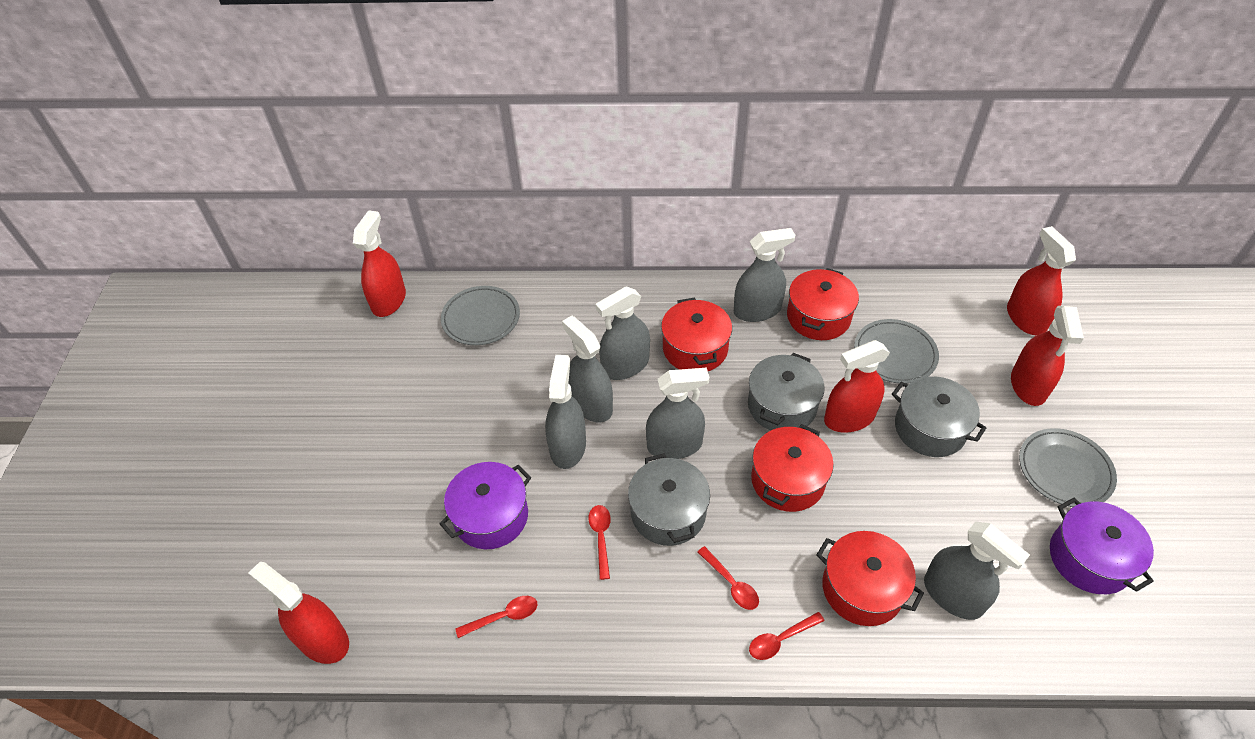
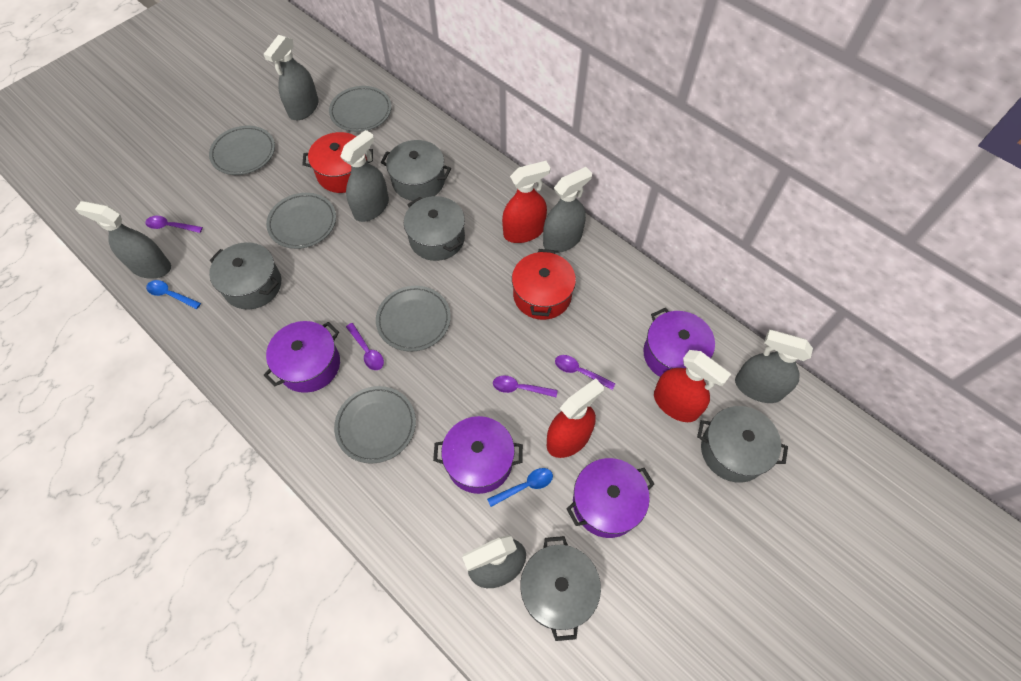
blue spoon: none = 0 -> [146,280,201,309] [487,468,553,507] = 2
grey plate: [441,286,520,345] [854,319,939,384] [1019,428,1117,507] = 3 -> [209,126,275,175] [266,193,336,249] [329,86,392,132] [334,386,416,464] [376,286,451,352] = 5
grey pot: [628,453,710,546] [748,353,825,431] [892,376,987,457] = 3 -> [209,242,281,310] [381,140,451,201] [404,196,465,261] [520,536,601,641] [697,406,788,483] = 5
purple pot: [439,462,531,549] [1050,498,1154,594] = 2 -> [264,321,340,393] [433,416,523,494] [566,458,654,538] [644,308,715,377] = 4
purple spoon: none = 0 -> [145,216,203,233] [346,323,384,370] [493,375,558,397] [555,355,616,390] = 4
red pot: [661,297,732,371] [751,424,834,512] [787,268,859,340] [816,531,924,626] = 4 -> [302,132,373,193] [512,249,576,320] = 2
red spoon: [455,596,537,638] [588,505,611,580] [698,546,759,610] [749,612,824,660] = 4 -> none = 0
red spray bottle: [249,562,349,664] [353,210,406,317] [824,340,890,432] [1007,226,1076,335] [1011,306,1084,406] = 5 -> [502,161,550,243] [547,378,604,458] [654,350,731,422] = 3

